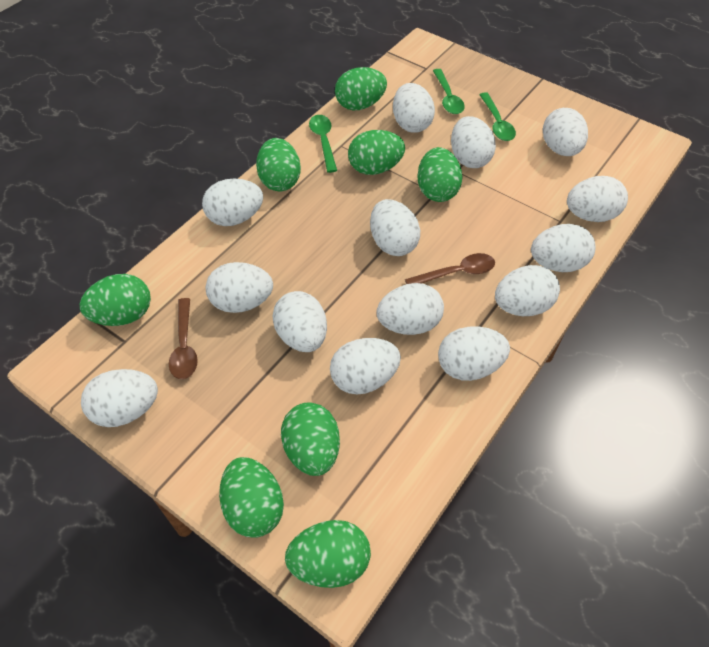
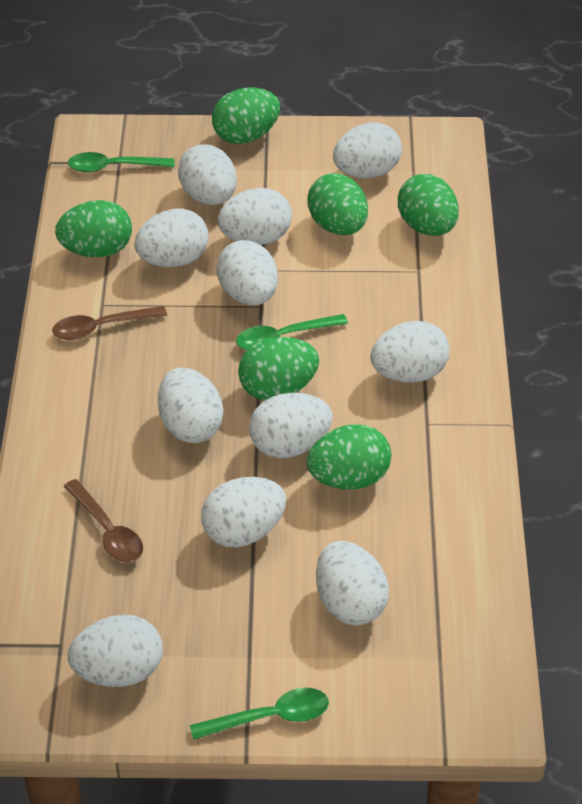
green egg: [80,274,151,326] [219,457,284,537] [256,138,301,191] [281,402,340,476] [285,520,371,588] [335,67,387,111] [348,130,405,175] [417,147,463,202] = 8 -> [55,200,132,258] [212,88,280,144] [238,337,319,400] [307,173,368,235] [307,424,391,490] [398,174,459,236] = 6
white egg: [81,369,158,427] [202,178,263,226] [206,262,273,313] [272,291,327,352] [330,338,401,395] [370,199,420,256] [376,283,444,335] [393,83,435,133] [438,326,510,381] [451,116,496,168] [495,265,560,316] [531,224,595,272] [543,108,588,156] [567,176,628,222] = 14 -> [68,615,163,687] [134,209,208,267] [158,368,223,443] [178,144,237,205] [201,477,286,548] [216,240,278,305] [217,188,292,245] [249,393,333,458] [316,541,389,626] [333,122,402,178] [370,321,450,383] = 11

